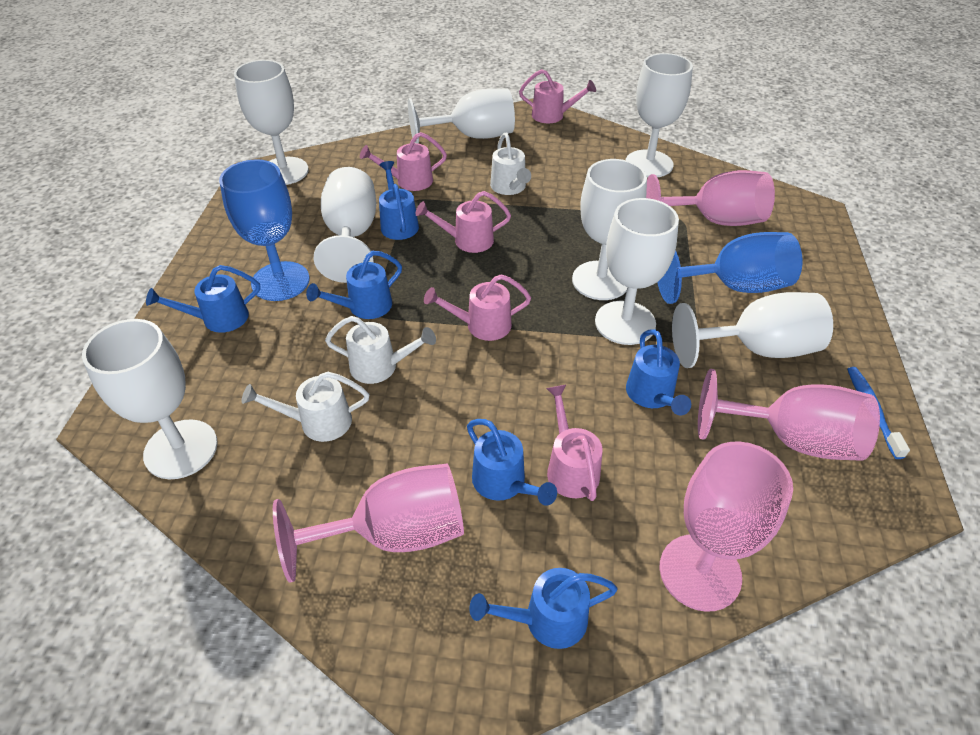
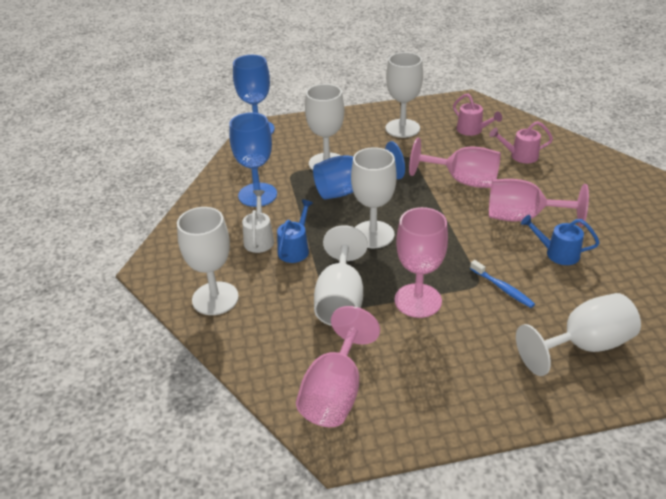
blue goblet: [219,159,310,301] [657,232,803,304] = 2 -> [229,112,277,207] [233,55,275,134] [313,141,405,199] = 3
blue watering can: [146,265,260,333] [306,251,402,319] [379,161,419,240] [467,419,557,506] [469,568,617,649] [626,330,691,415] = 6 -> [277,199,313,263] [521,215,600,265] = 2
pink watering can: [360,132,447,191] [415,191,511,253] [424,274,531,341] [519,69,596,123] [546,385,602,501] = 5 -> [453,94,502,136] [489,121,553,163] = 2
white goblet: [82,319,218,479] [234,60,309,185] [313,167,376,283] [408,88,515,144] [572,159,647,300] [595,198,679,345] [626,53,693,177] [672,292,833,368] = 8 -> [177,207,239,315] [305,84,344,171] [314,225,368,326] [351,147,396,248] [386,52,423,138] [516,293,641,376] = 6
white watering can: [242,372,369,442] [325,316,436,384] [490,133,531,195] = 3 -> [242,190,274,253] = 1

